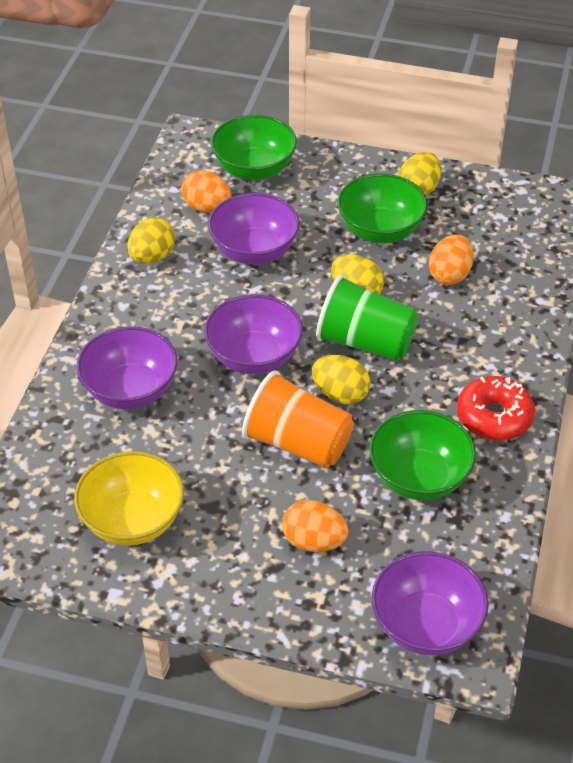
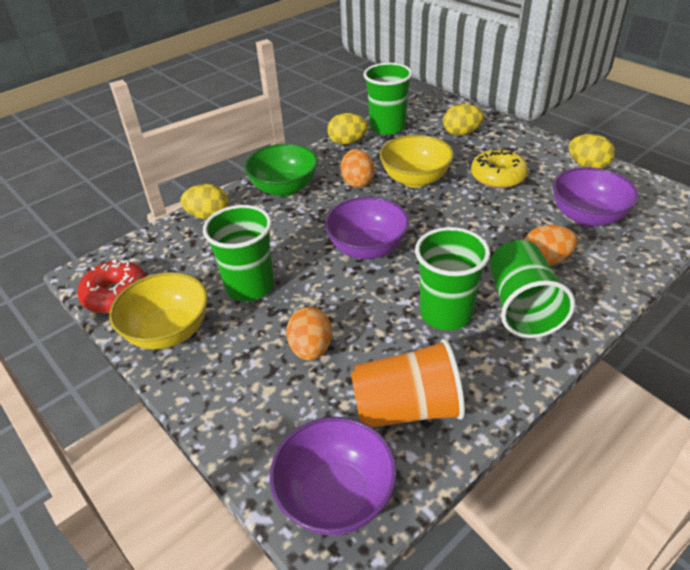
green bowl: [211,115,297,180] [337,173,428,243] [369,410,476,500] = 3 -> [244,144,318,197] = 1
green cup: [316,275,419,362] = 1 -> [203,205,274,301] [363,63,412,135] [415,227,490,330] [490,240,575,338] = 4
purple bowl: [77,326,178,409] [204,294,303,374] [208,193,300,264] [372,551,489,655] = 4 -> [270,417,397,535] [324,197,409,259] [552,167,639,227] = 3
yellow bowl: [74,451,184,546] = 1 -> [109,272,208,349] [379,135,454,188] = 2
yellow donut: none = 0 -> [471,149,528,189] = 1

